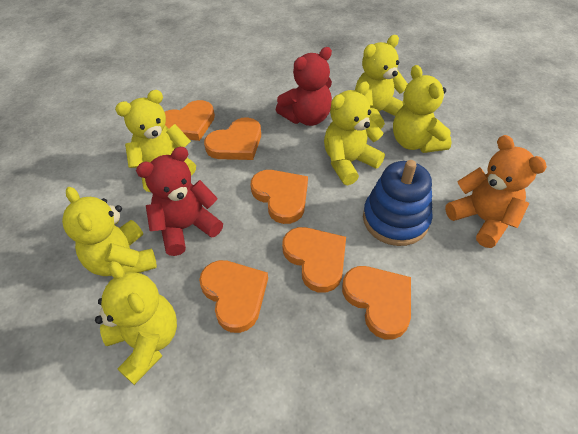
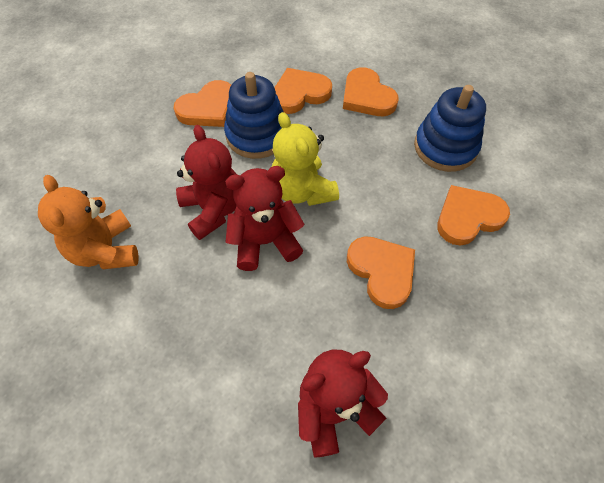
blue stacking toy: [363,160,433,246] = 1 -> [224,72,283,159] [414,85,486,172] = 2
orange heart: [165,100,215,141] [199,260,268,333] [204,117,261,160] [250,170,308,224] [282,227,346,293] [342,266,411,339] = 6 -> [174,80,231,127] [274,68,332,114] [343,67,399,116] [347,236,415,309] [437,185,510,246] = 5
red teddy bear: [136,147,223,256] [276,47,332,126] = 2 -> [176,125,237,240] [225,166,305,271] [298,350,388,458] = 3
yellow teddy bear: [62,187,157,276] [95,261,177,385] [115,90,196,192] [324,82,385,185] [355,35,408,129] [393,65,452,153] = 6 -> [271,112,339,206] = 1

